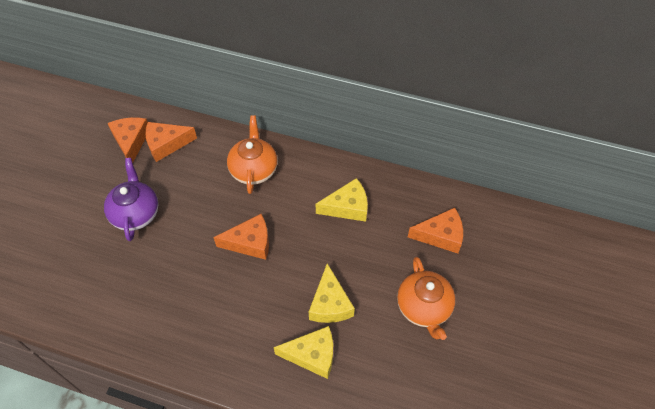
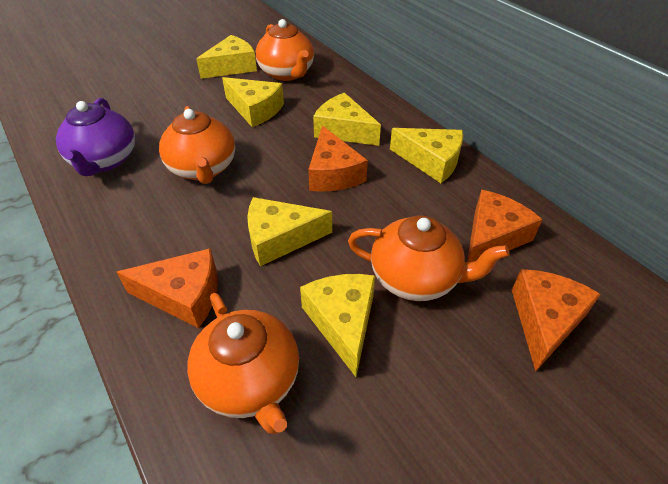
orange teapot: [227,116,277,194] [397,257,455,340] = 2 -> [159,106,235,184] [187,293,299,434] [256,19,314,81] [348,215,510,301] = 4
yellow cheese: [274,326,333,379] [309,263,355,323] [316,178,368,222] = 3 -> [196,35,257,79] [222,77,284,127] [247,197,332,266] [300,274,375,377] [313,93,381,146] [390,128,463,183] = 6

